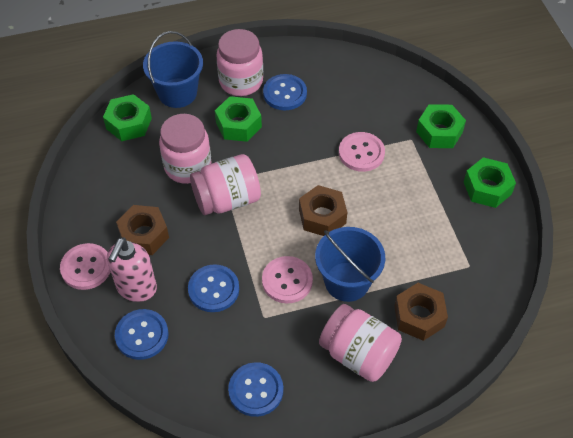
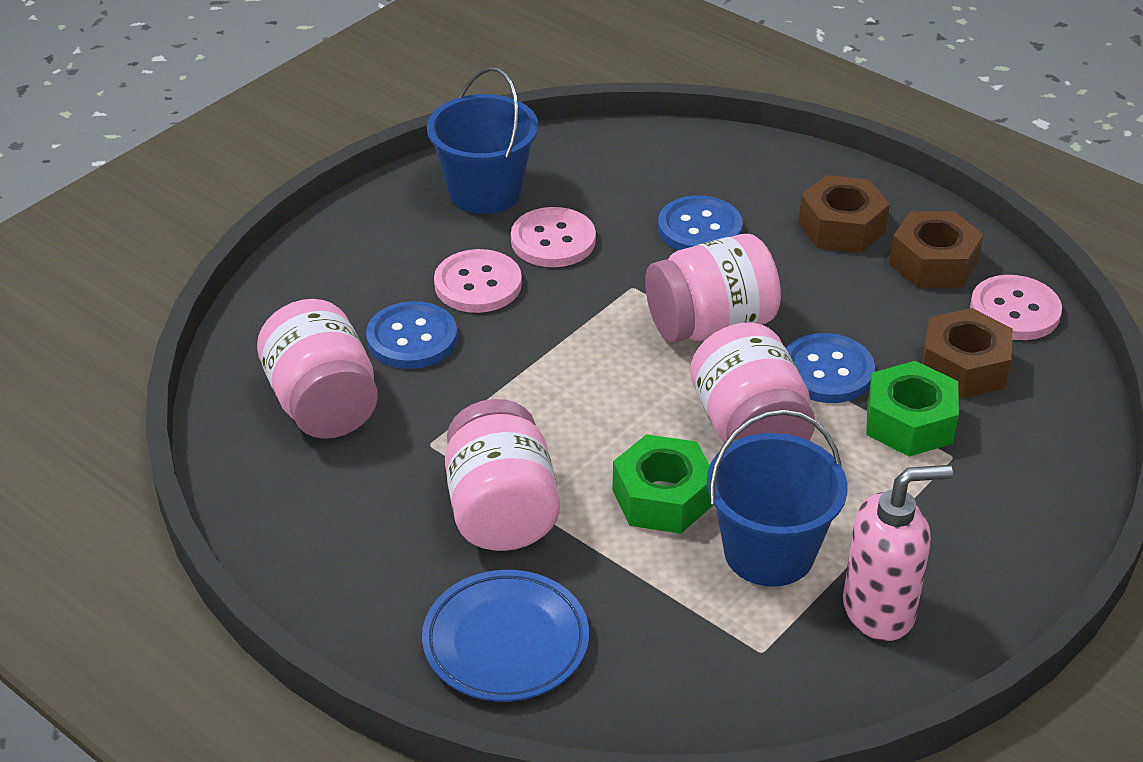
blue button: [115,309,168,360] [188,264,239,312] [228,362,283,417] [263,74,307,110] = 4 -> [366,301,457,369] [658,196,743,250] [786,333,875,403] = 3
blue plate: none = 0 -> [422,570,589,702] = 1
green nut: [103,94,152,141] [215,96,262,142] [416,104,466,148] [464,157,516,208] = 4 -> [612,434,714,534] [866,361,959,457] = 2

